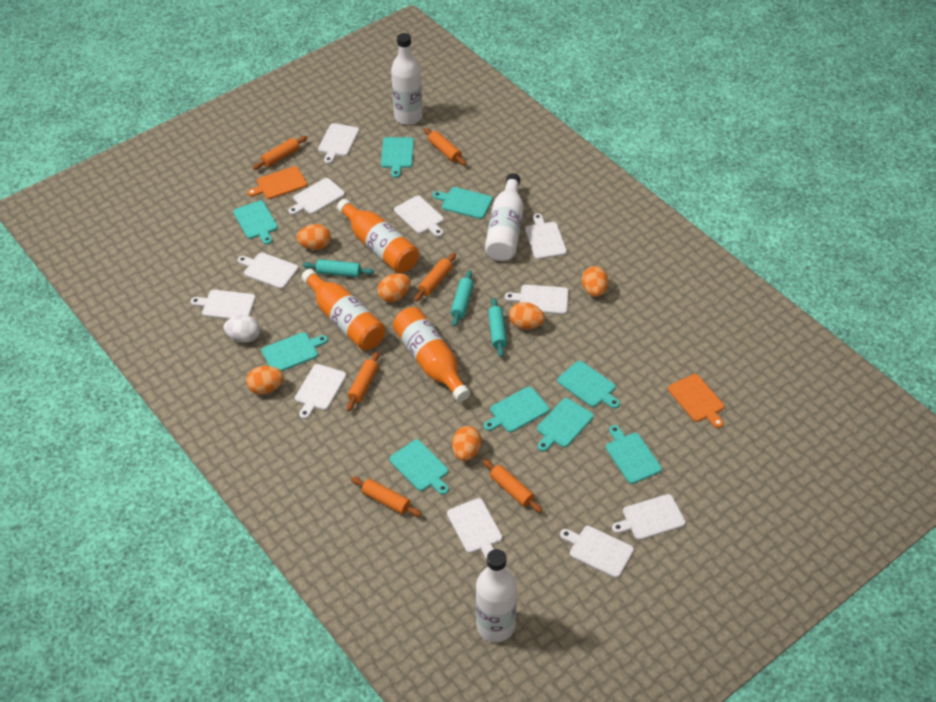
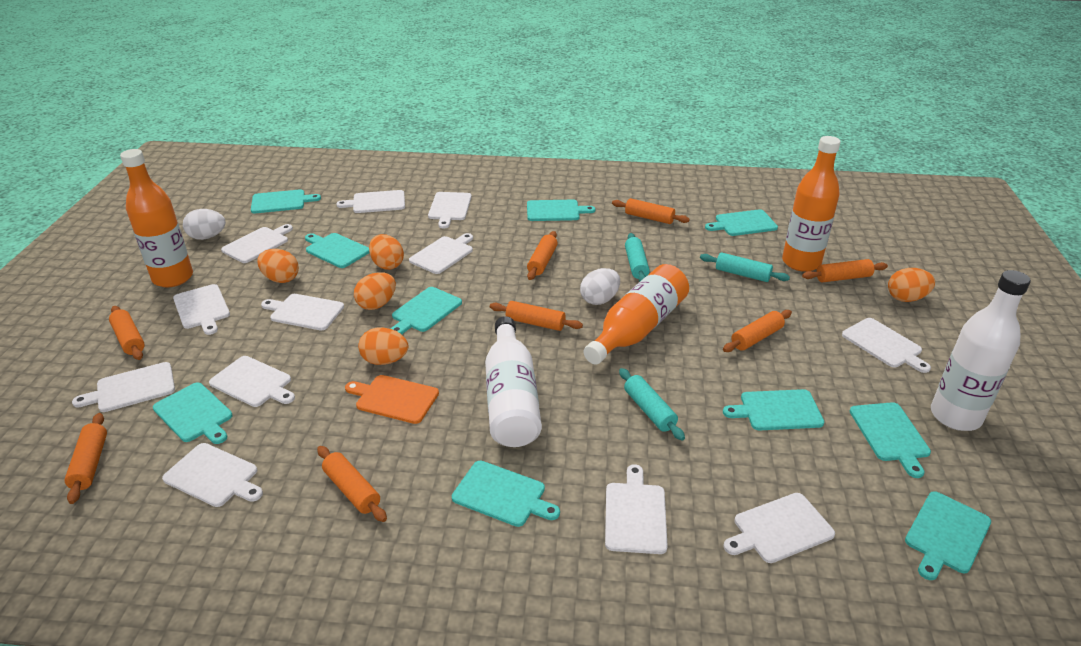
orange cutting board: [247,166,307,199] [668,374,724,428] = 2 -> [345,375,439,424] = 1
orange egg: [246,366,284,394] [296,224,331,250] [378,273,411,302] [452,426,482,461] [509,302,545,329] [582,266,608,297] = 6 -> [257,249,299,283] [354,272,396,310] [358,328,409,365] [369,234,404,270] [888,268,935,302] = 5
orange rolling pin: [253,136,307,170] [346,351,380,411] [351,477,422,517] [414,253,456,301] [424,128,466,165] [483,459,542,513] = 6 -> [64,413,107,504] [109,306,145,360] [317,446,387,522] [490,301,583,331] [527,231,558,280] [612,198,690,224] [723,310,792,352] [802,259,888,283] = 8
turquoise cutting board: [233,200,278,244] [262,332,328,371] [381,137,414,178] [389,439,449,495] [432,187,493,219] [484,387,550,432] [537,398,594,452] [557,361,620,408] [606,425,662,484] = 9 -> [153,382,232,444] [251,189,321,213] [305,233,370,268] [391,287,462,334] [452,461,560,527] [527,200,595,221] [705,209,778,236] [723,389,824,430] [850,402,931,478] [905,491,991,580] = 10
white bottle: [391,33,423,125] [476,549,517,642] [485,173,524,261] = 3 -> [485,316,542,447] [931,270,1031,431] = 2
white cutting board: [190,290,256,319] [237,253,298,289] [288,178,345,215] [295,364,346,419] [318,123,359,164] [394,196,444,237] [447,498,502,560] [505,285,569,315] [525,213,567,259] [560,526,634,578] [612,494,686,540] = 11 -> [72,362,175,412] [162,443,263,507] [173,284,230,335] [209,356,295,407] [221,224,293,263] [261,294,344,330] [336,190,405,213] [409,233,473,274] [428,192,472,229] [605,464,668,554] [724,493,835,563] [842,318,931,373] = 12
white egg: [224,315,260,343] = 1 -> [183,209,226,240] [580,268,620,305] = 2

